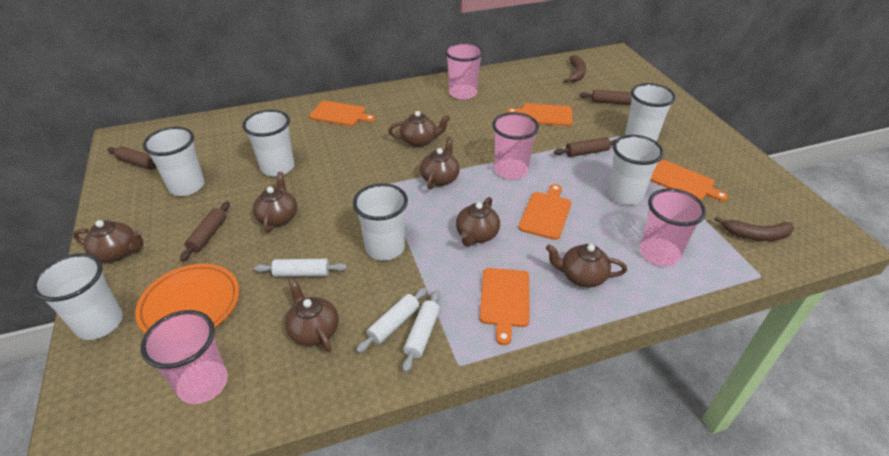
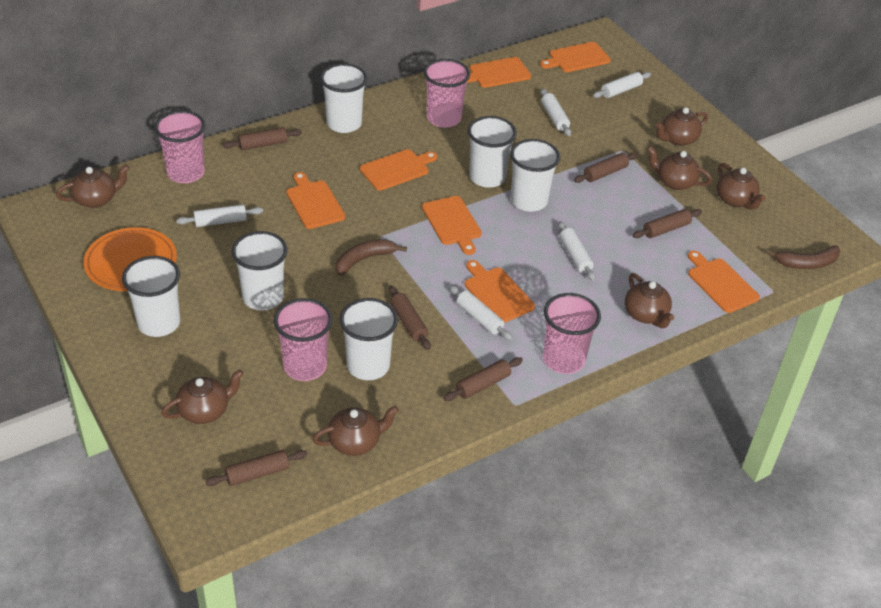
brown rolling pin: [107,146,156,170] [180,202,230,261] [554,137,616,157] [579,90,632,105] = 4 -> [206,450,307,486] [223,127,302,150] [389,286,431,350] [444,357,523,401] [574,153,638,183] [633,209,702,238] = 6
orange cutting board: [309,101,375,126] [480,268,529,345] [507,103,573,126] [518,184,572,240] [650,160,728,201] = 5 -> [286,172,345,229] [360,149,437,190] [422,196,482,255] [465,260,535,323] [467,57,531,88] [540,42,611,72] [688,251,760,313] = 7
white rolling pin: [254,259,347,277] [356,288,427,353] [403,290,440,372] = 3 -> [176,204,263,227] [449,285,513,341] [541,89,571,136] [558,221,595,281] [593,72,651,98] = 5

